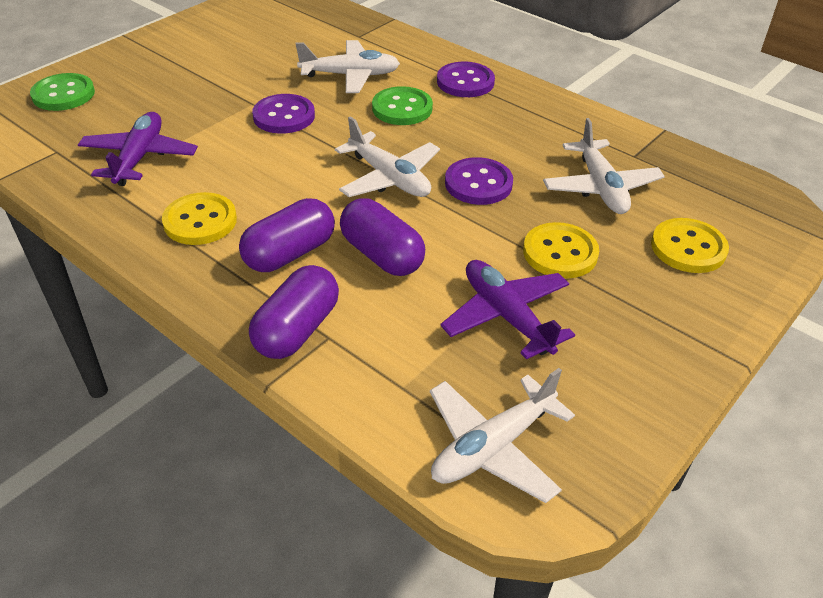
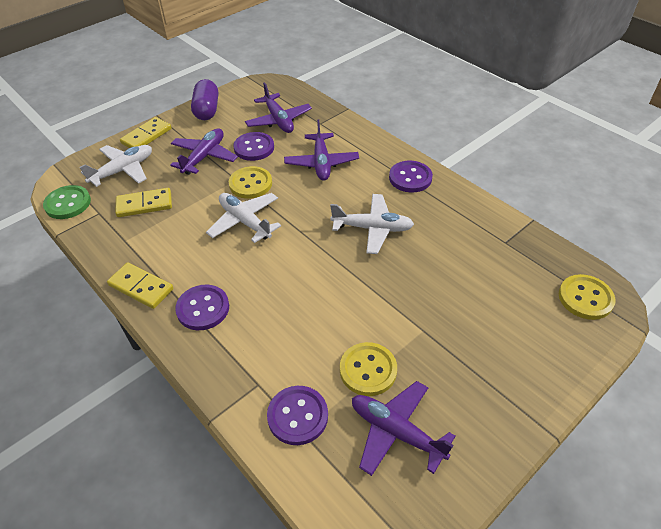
green button: [30,73,95,111] [372,86,433,125] = 2 -> [43,185,91,219] = 1
purple button: [252,94,315,134] [437,62,495,97] [445,157,513,205] = 3 -> [175,285,229,330] [233,132,274,161] [267,386,328,445] [389,161,433,192] = 4
purple capsule: [239,198,335,272] [249,265,339,359] [340,198,425,276] = 3 -> [191,79,218,120] = 1
purple plane: [78,112,198,186] [440,260,575,359] = 2 -> [170,128,238,175] [245,82,312,133] [284,119,359,181] [352,381,455,476] = 4
white plane: [296,40,400,93] [335,116,440,197] [430,368,575,503] [543,118,665,214] = 4 -> [80,145,152,187] [206,193,281,243] [330,194,414,254] = 3
yellow domino: none = 0 -> [107,262,173,309] [115,188,172,217] [120,117,172,148] = 3

